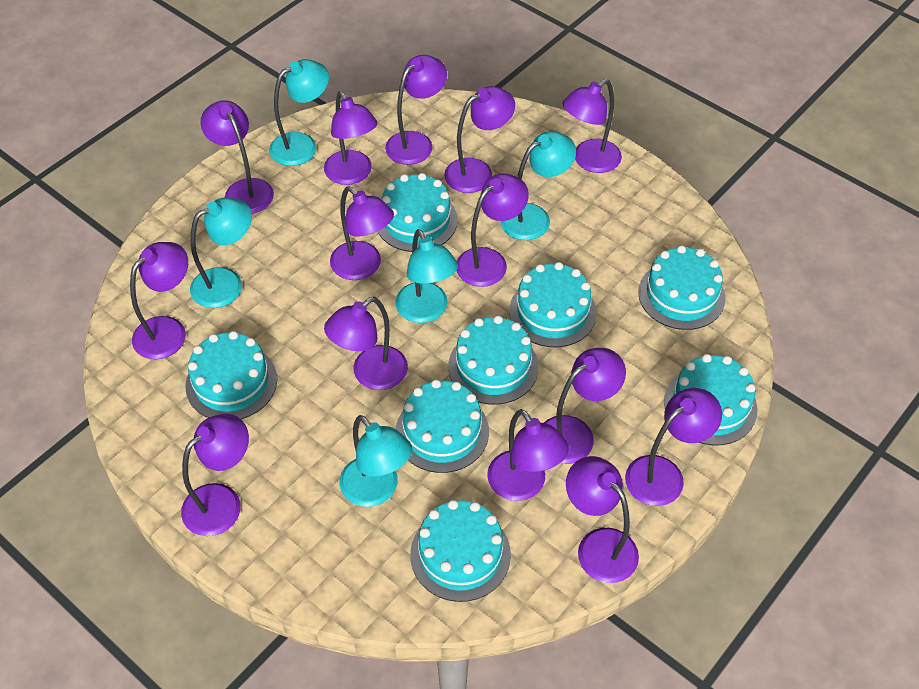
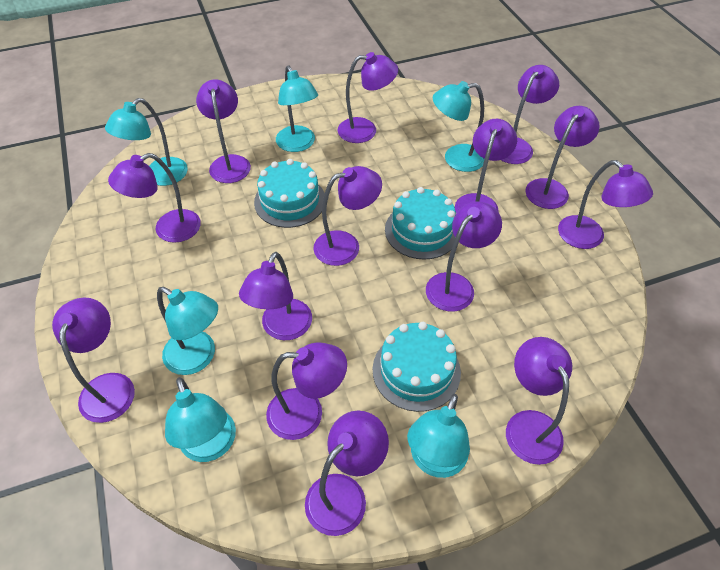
turquoise cake: [185,331,277,419] [378,173,458,252] [396,379,489,473] [410,500,511,602] [448,315,539,405] [509,262,597,347] [638,245,725,330] [664,354,757,445] = 8 -> [254,159,325,228] [373,322,461,412] [385,187,456,260] = 3
turquoise lamp: [190,198,252,308] [269,59,329,166] [340,415,412,507] [395,229,458,323] [500,131,576,240] = 5 -> [105,98,188,186] [157,287,218,375] [165,377,236,462] [276,66,318,152] [407,394,470,478] [433,81,484,172] = 6

